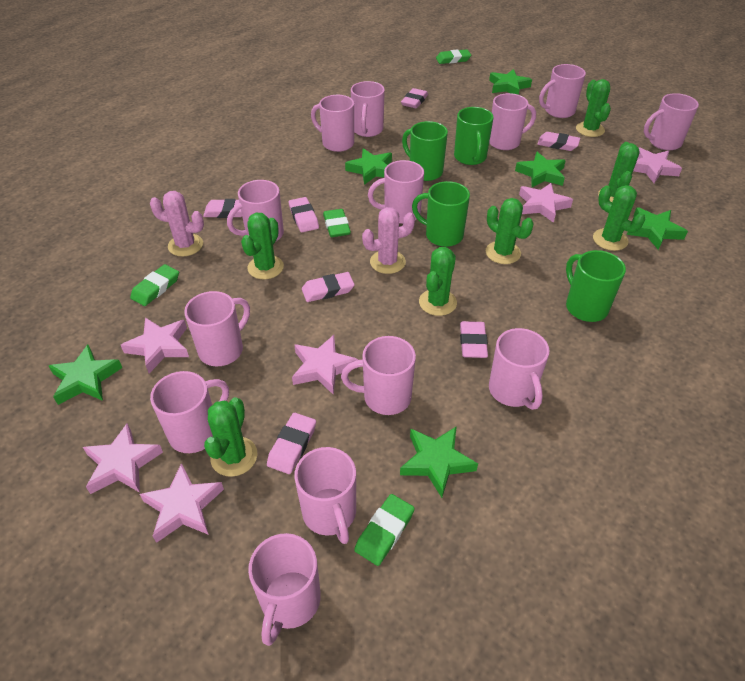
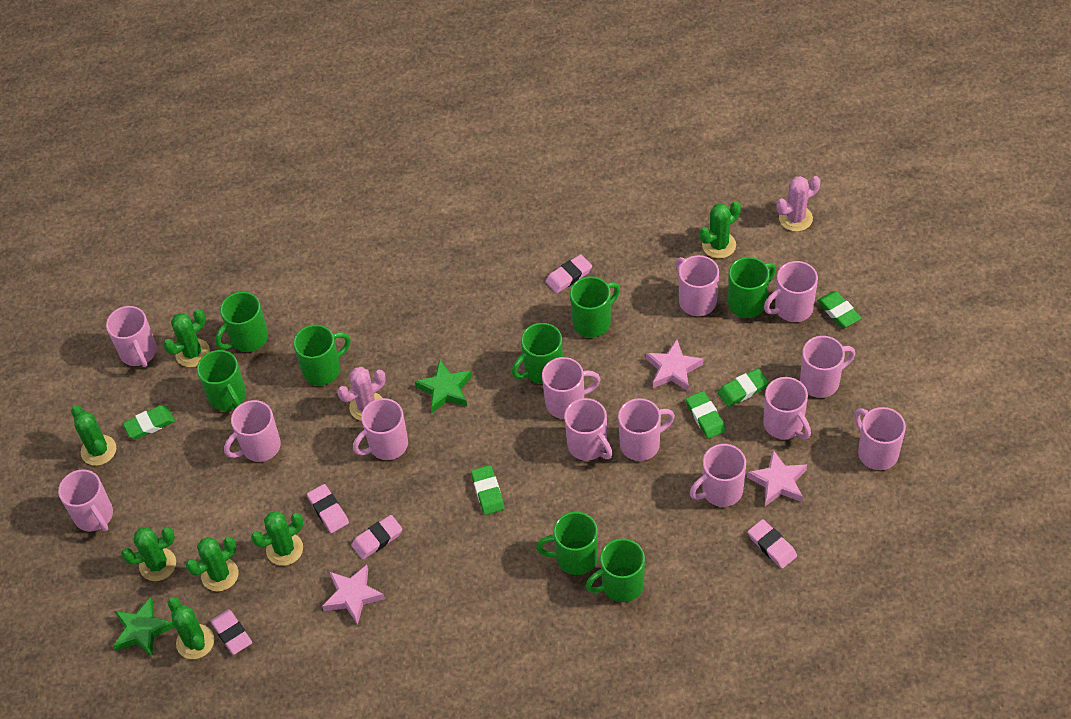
green eraser: [130,264,179,306] [323,209,351,237] [354,494,415,566] [436,49,471,64] = 4 -> [123,405,175,439] [471,465,505,515] [686,391,726,439] [718,369,769,407] [817,291,861,328] = 5
green mug: [402,121,448,181] [412,181,470,247] [454,107,494,165] [566,250,626,322] = 4 -> [197,350,246,411] [215,292,268,352] [293,325,351,385] [512,323,563,384] [536,512,598,575] [570,276,620,337] [585,538,645,602] [728,257,776,318] = 8
green star: [49,345,122,405] [345,148,392,185] [400,426,478,498] [489,69,532,95] [515,152,566,187] [627,207,688,250] = 6 -> [113,597,175,658] [415,360,472,413] = 2
pink eraser: [203,199,242,218] [267,413,316,474] [289,197,319,232] [302,272,355,302] [401,88,428,108] [460,321,488,358] [537,132,580,151] = 7 -> [210,609,252,655] [307,484,349,533] [351,515,403,560] [546,254,592,293] [748,519,797,569] = 5
pink star: [83,423,163,494] [121,318,189,373] [140,463,224,543] [292,335,358,395] [519,183,573,223] [633,148,682,183] = 6 -> [322,565,385,625] [646,339,703,392] [747,450,807,506] = 3

